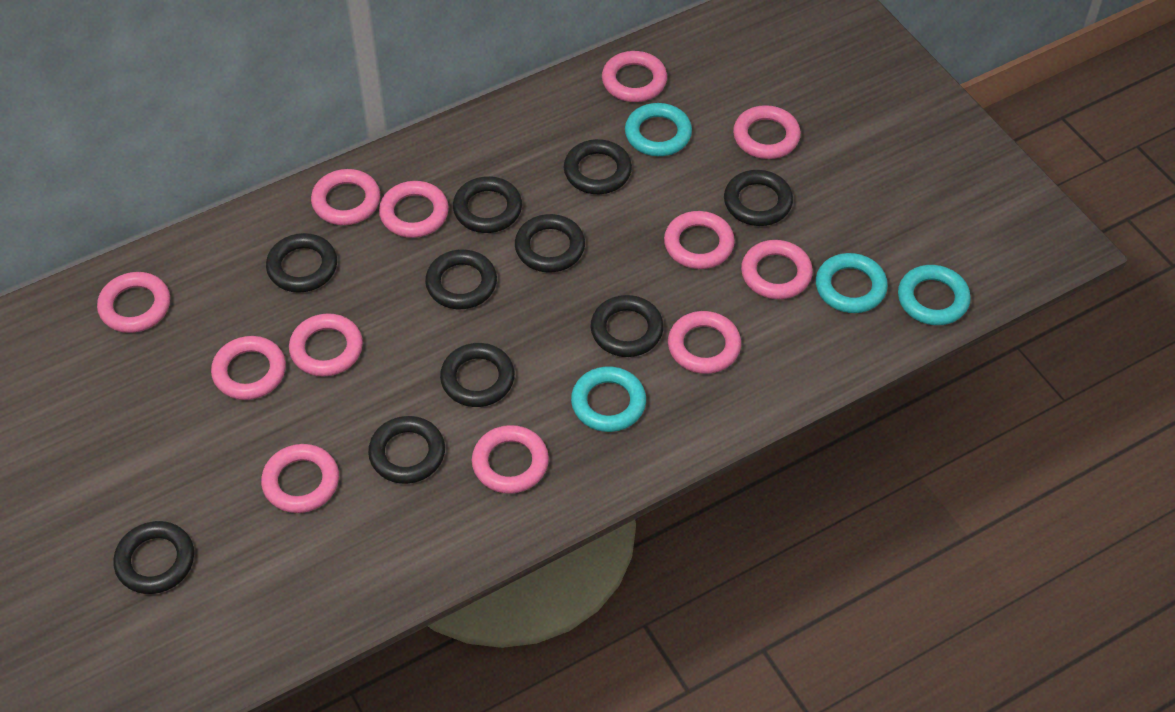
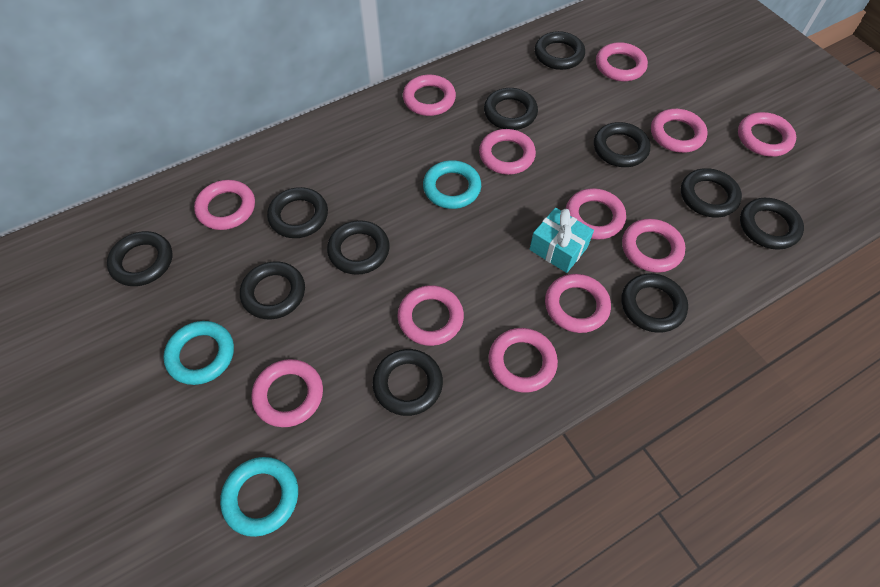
black ring: [113,521,194,594] [266,233,337,293] [368,416,445,484] [425,249,497,309] [440,343,515,407] [453,176,522,233] [515,214,585,272] [564,139,632,194] [591,295,664,357] [724,170,793,226] = 10 -> [107,231,172,286] [240,261,305,319] [267,187,328,238] [327,220,390,275] [372,349,443,416] [484,88,538,130] [535,31,585,70] [594,122,650,167] [622,273,688,333] [681,168,742,218] [740,198,804,250] = 11
turquoise gift: none = 0 -> [530,208,594,273] = 1
turquoise ring: [571,366,646,432] [625,103,692,156] [816,253,888,313] [898,265,971,325] = 4 -> [163,321,234,385] [220,457,298,537] [423,160,481,209] = 3

